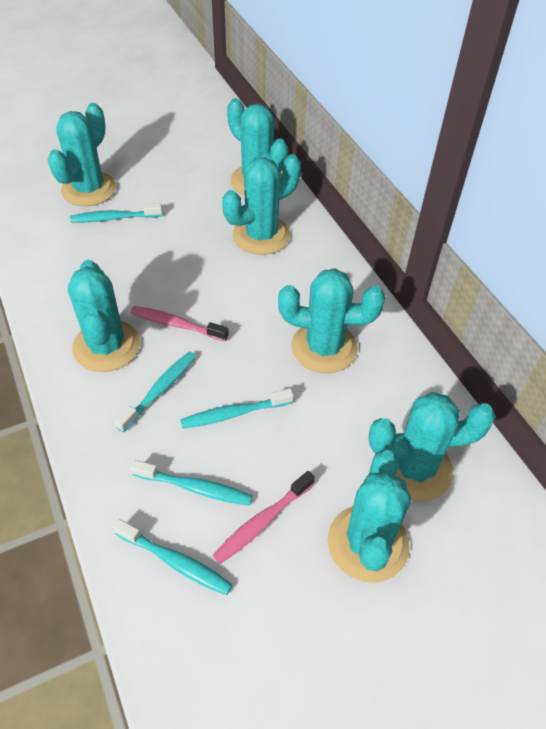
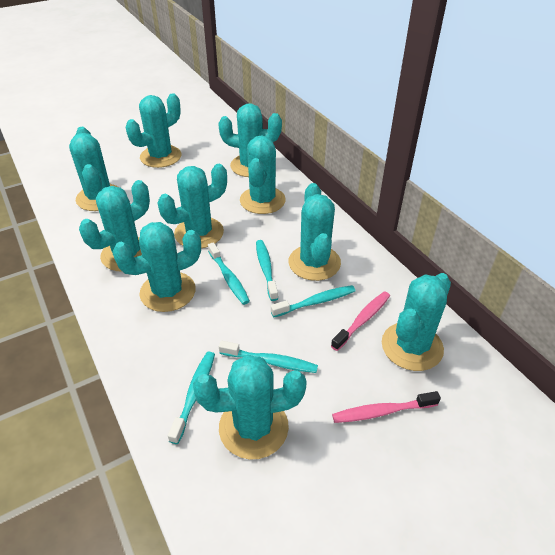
turquoise cactus: [47,103,116,206] [68,260,140,372] [222,154,301,255] [227,98,288,195] [278,269,385,373] [328,450,411,583] [369,392,496,502] = 7 -> [69,127,118,211] [79,180,150,272] [113,222,201,312] [126,93,181,168] [158,164,227,248] [193,355,307,460] [218,103,282,177] [240,136,286,214] [289,183,341,281] [382,273,451,371] = 10

